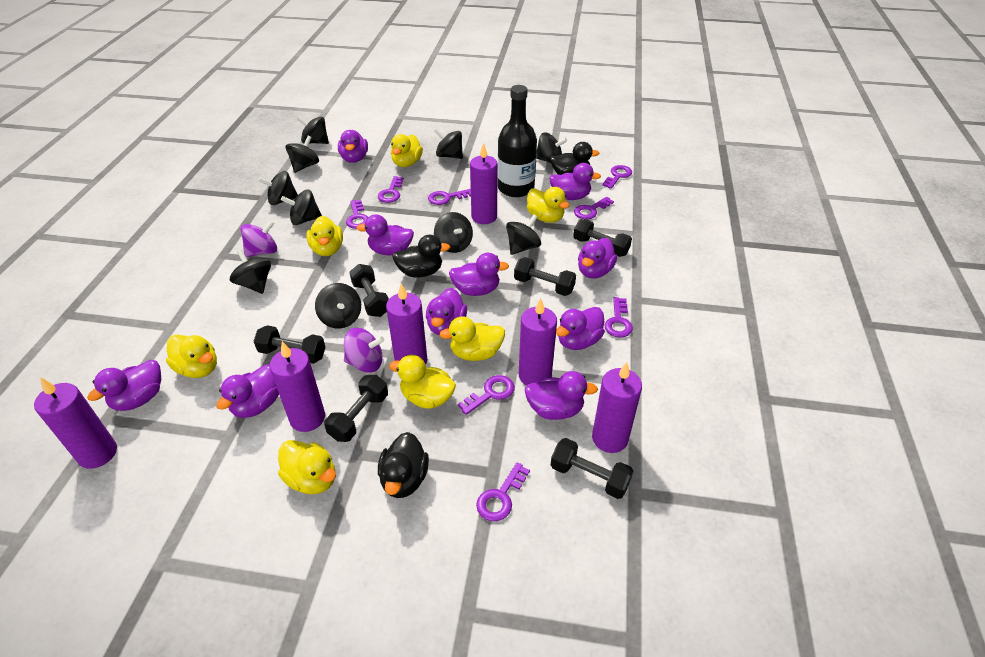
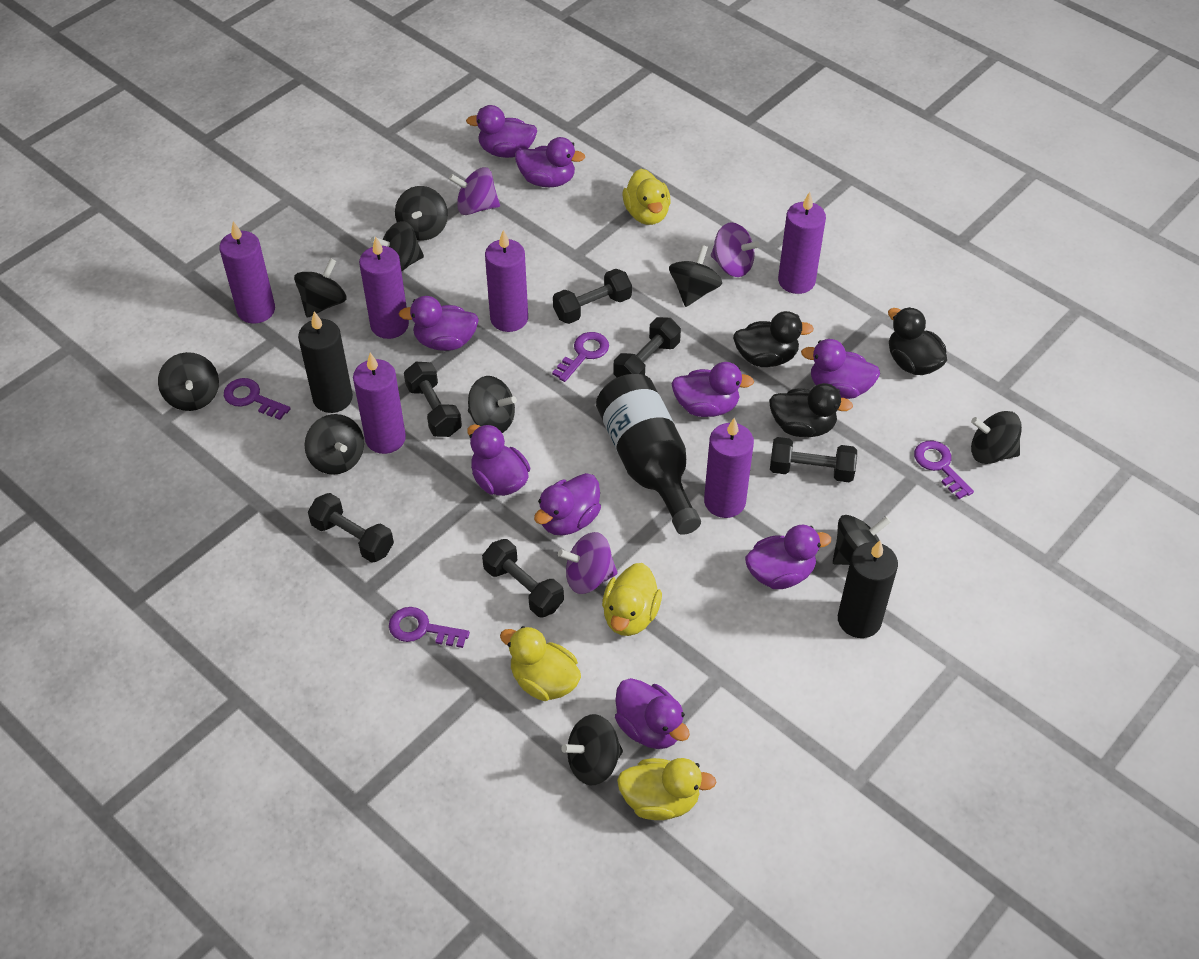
black candle: none = 0 -> [298,311,353,413] [838,540,898,638] = 2
purple duck: [87,360,161,411] [216,364,279,418] [338,130,368,163] [356,214,414,255] [426,288,467,335] [449,253,509,296] [525,371,598,420] [549,163,601,200] [556,307,605,350] [578,238,617,279] = 10 -> [399,296,479,351] [466,105,537,158] [467,424,530,496] [515,137,585,187] [534,473,601,536] [615,678,690,749] [671,362,754,417] [745,525,831,589] [801,339,880,399] = 9
purple key: [346,200,368,229] [378,176,404,203] [428,189,471,205] [458,375,515,415] [476,462,530,521] [574,197,614,219] [602,165,632,189] [604,297,633,338] = 8 -> [224,378,291,420] [389,607,470,648] [552,332,609,382] [914,441,974,499] = 4
purple spinning top: [241,220,277,257] [344,328,384,373] = 2 -> [449,167,500,215] [558,532,618,594] [711,222,760,277] = 3
yellow duck: [166,334,217,378] [278,440,336,494] [307,216,343,256] [389,355,456,409] [391,134,423,167] [439,316,505,361] [527,187,569,223] = 7 -> [500,626,581,701] [602,563,662,636] [617,758,716,820] [622,169,671,225] = 4

